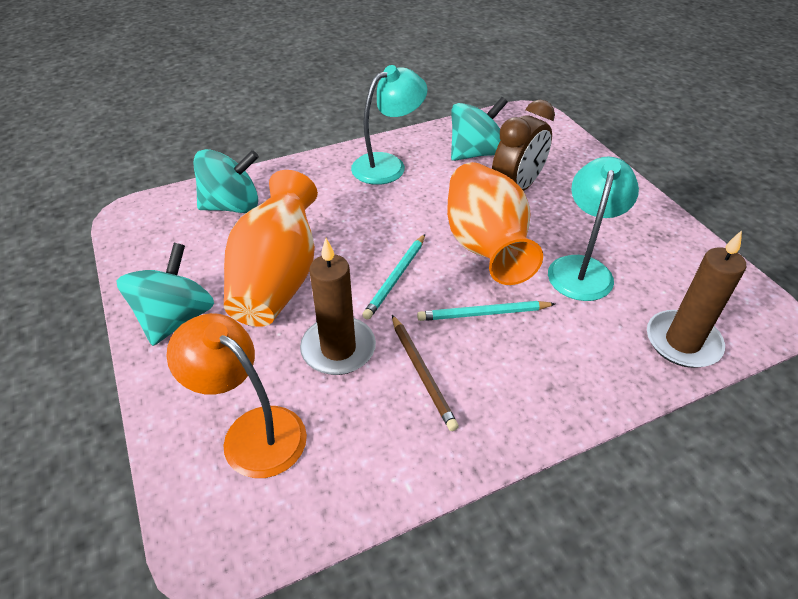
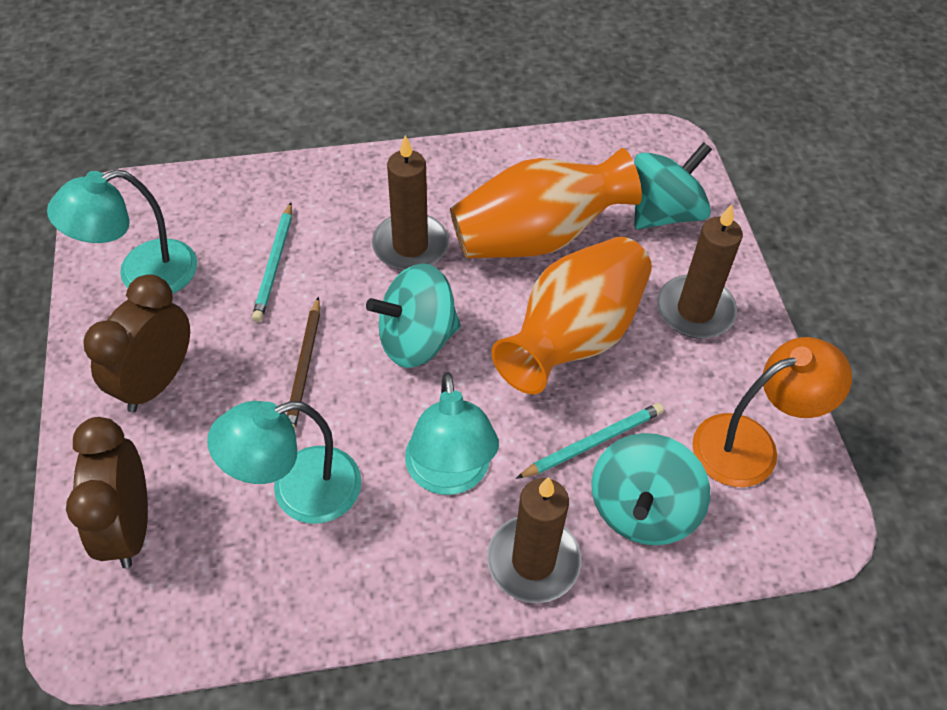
brown candle: [300,238,376,375] [647,230,746,368] = 2 -> [372,135,449,271] [487,477,581,603] [657,204,743,338] = 3
brown clock: [492,100,555,191] = 1 -> [66,417,148,568] [83,274,190,412] = 2
turquoise lamp: [351,65,428,185] [548,157,639,301] = 2 -> [47,170,197,294] [207,401,361,524] [405,372,499,495] = 3

